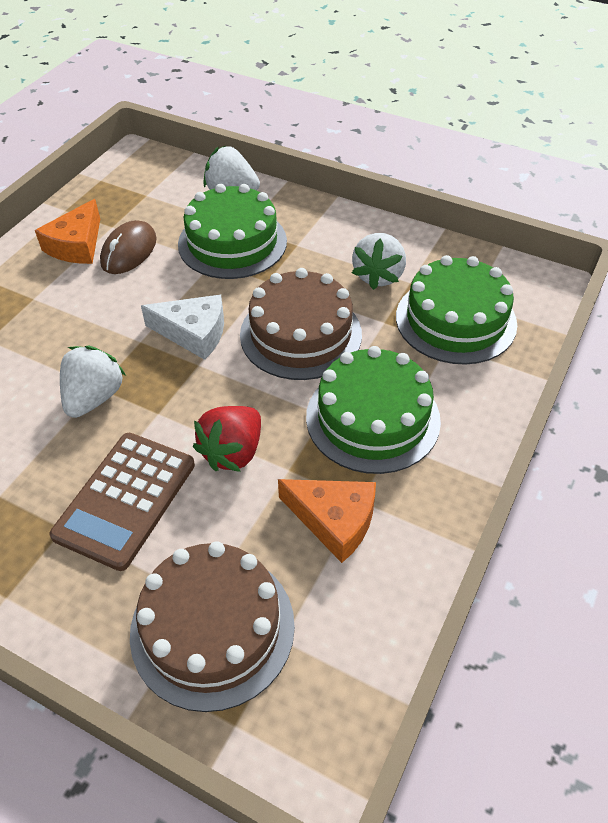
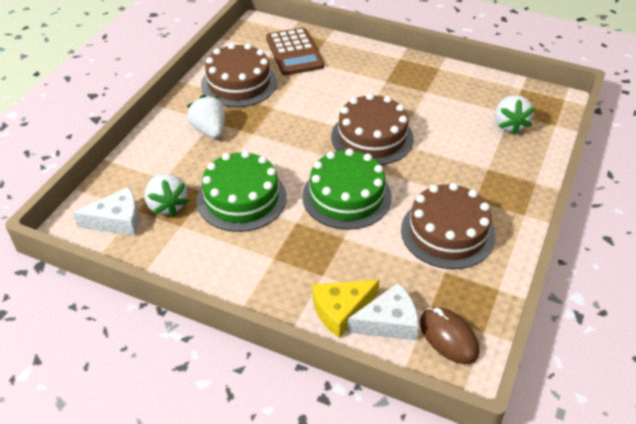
brown cake: [130,541,295,712] [240,268,362,380] = 2 -> [201,43,277,107] [331,93,414,165] [401,183,495,269] = 3
green cake: [178,184,287,279] [306,346,441,474] [396,255,517,365] = 3 -> [197,150,287,232] [302,148,392,230] = 2
orange cheese: [35,199,100,264] [278,479,376,563] = 2 -> none = 0
red strawberry: [193,406,261,472] = 1 -> none = 0
white cheese: [141,295,224,360] = 1 -> [73,187,139,236] [347,283,419,340] = 2
yellow cheese: none = 0 -> [312,280,380,338] = 1

